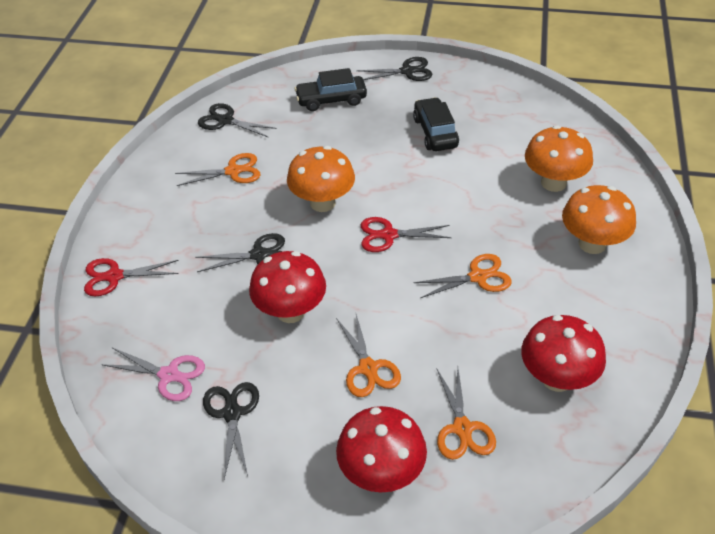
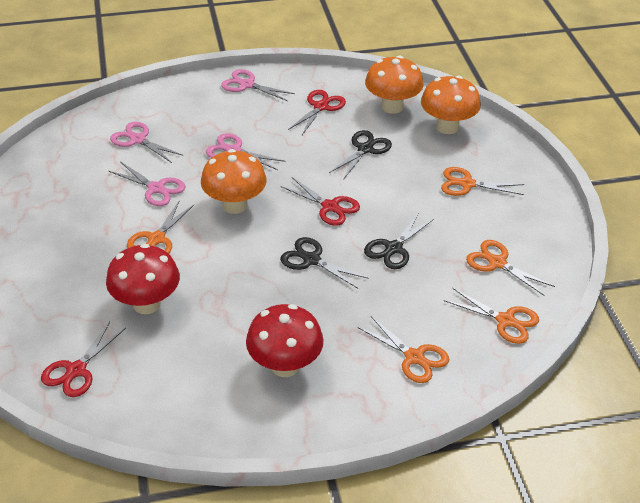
black car: [294,68,367,111] [413,97,459,151] = 2 -> none = 0
black scissors: [195,233,285,272] [198,103,277,138] [203,382,259,479] [356,57,433,81] = 4 -> [280,237,368,288] [329,130,392,180] [364,213,434,269] = 3
orange scissors: [175,153,261,186] [336,314,401,397] [414,254,512,298] [436,368,496,460] = 4 -> [127,200,195,254] [358,316,449,383] [441,167,524,196] [444,288,539,344] [466,240,555,296] = 5
pink scissors: [101,348,205,401] = 1 -> [109,162,186,206] [110,122,183,163] [206,133,286,170] [221,69,295,101] = 4
red mushroom: [249,251,326,323] [336,406,427,492] [521,315,606,392] = 3 -> [106,244,180,314] [246,304,324,377] = 2
red scissors: [84,258,179,296] [361,217,452,252] = 2 -> [41,322,126,397] [281,177,360,226] [288,90,346,135] = 3

